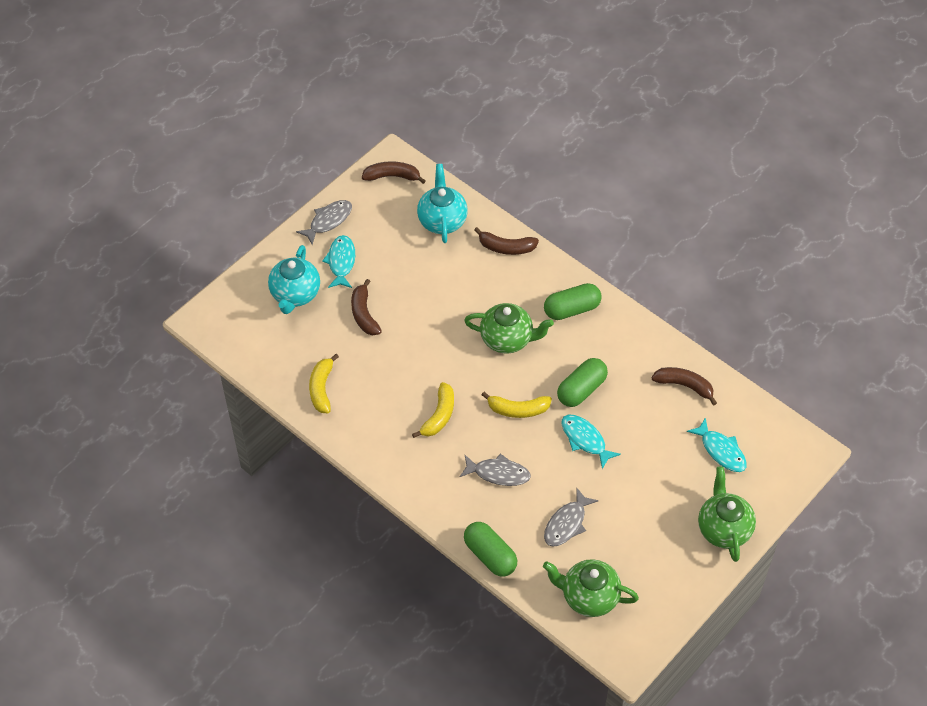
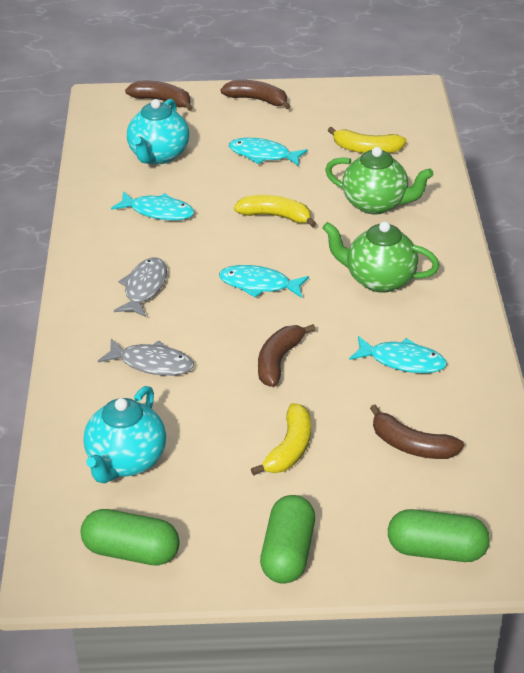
green teapot: [464,303,554,354] [543,559,639,617] [698,466,756,562] = 3 -> [323,221,439,293] [325,147,434,214] = 2
grey fish: [296,200,352,245] [459,454,531,486] [544,487,598,547] = 3 -> [98,339,194,376] [114,257,167,317] = 2
turquoise fish: [322,235,355,288] [562,415,621,469] [687,417,747,472] = 3 -> [111,191,194,221] [219,265,309,298] [229,138,308,166] [349,336,447,373] = 4

